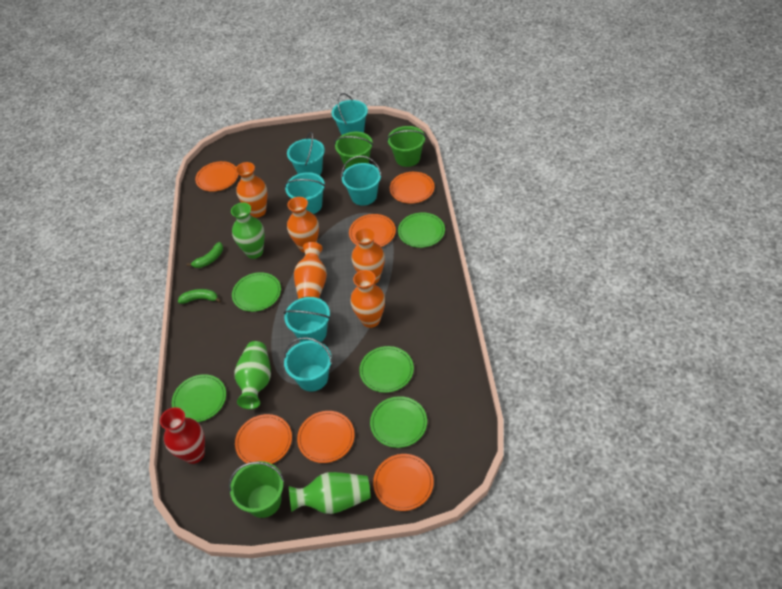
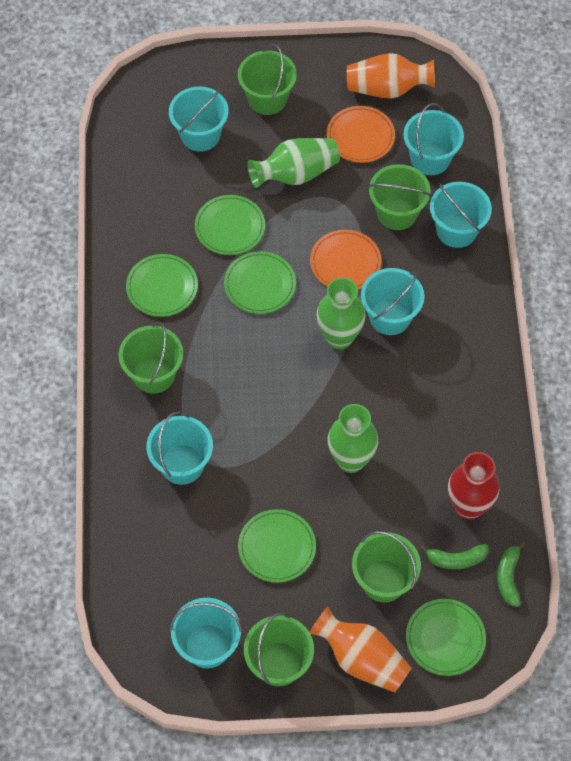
green bucket: [228,461,284,518] [334,132,373,169] [387,126,426,167] = 3 -> [119,322,183,394] [238,44,297,115] [244,613,314,686] [352,531,421,602] [368,164,431,230] = 5
orange plate: [195,161,238,192] [235,414,292,464] [297,411,355,463] [349,214,396,247] [373,454,434,511] [390,172,435,204] = 6 -> [310,230,381,290] [327,106,395,163] = 2
orange vase: [235,162,268,218] [287,197,319,253] [294,242,327,299] [350,270,385,328] [352,228,385,284] = 5 -> [310,606,412,693] [347,53,435,99] = 2

